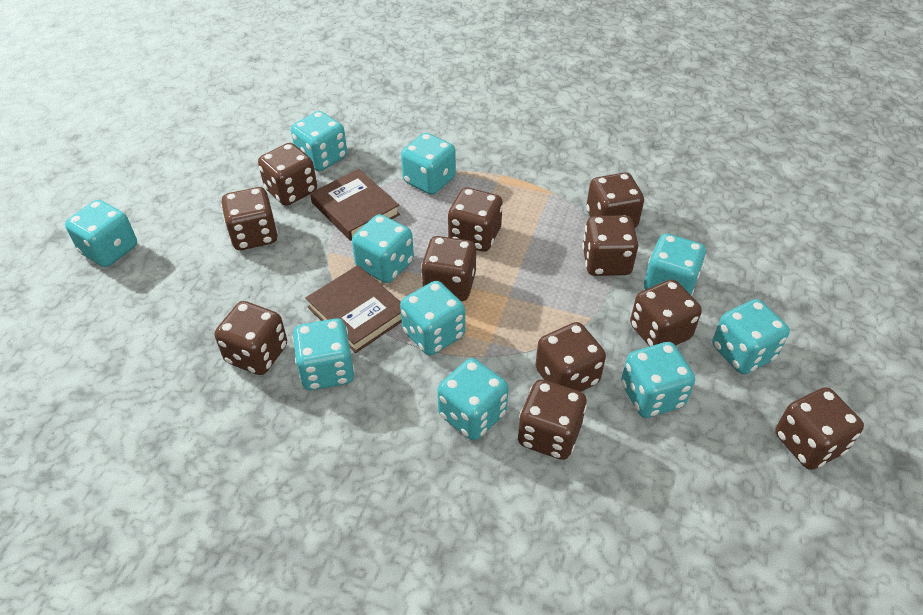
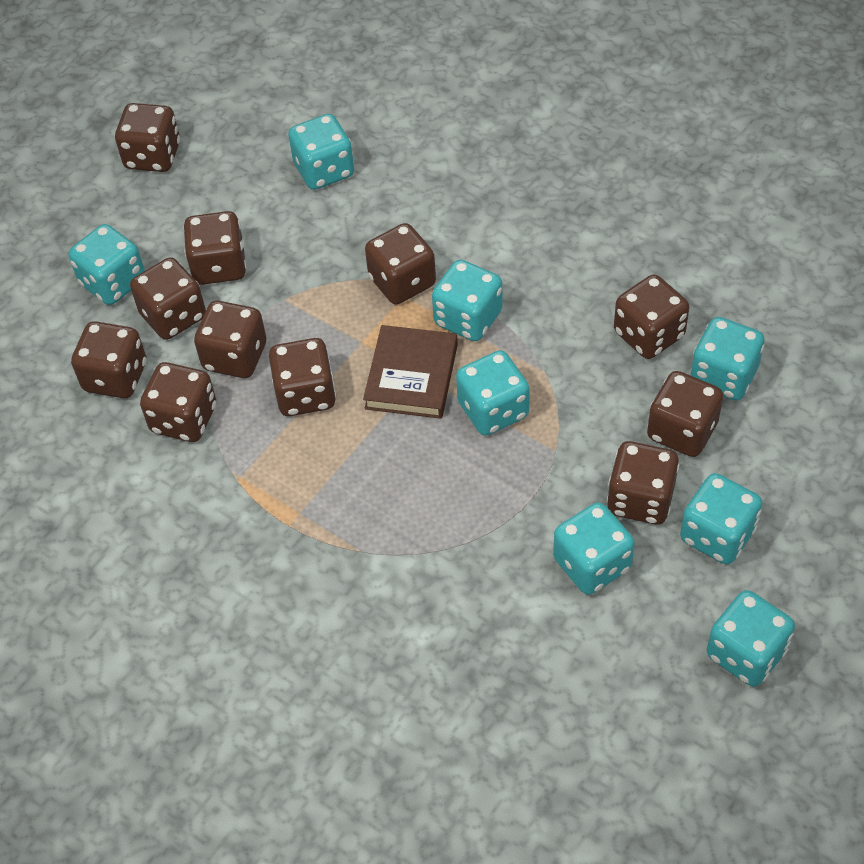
brown book: [305,265,402,353] [310,169,400,241] = 2 -> [363,325,458,419] = 1
turquoise dice: [65,200,137,267] [291,111,347,171] [292,319,355,390] [352,214,414,283] [400,281,465,355] [401,133,456,195] [437,358,509,440] [621,342,695,418] [644,234,706,296] [712,299,790,374] = 10 -> [68,224,145,305] [288,114,354,190] [432,260,503,341] [456,350,530,436] [553,502,635,595] [680,473,762,564] [690,317,765,400] [707,590,795,687] = 8

